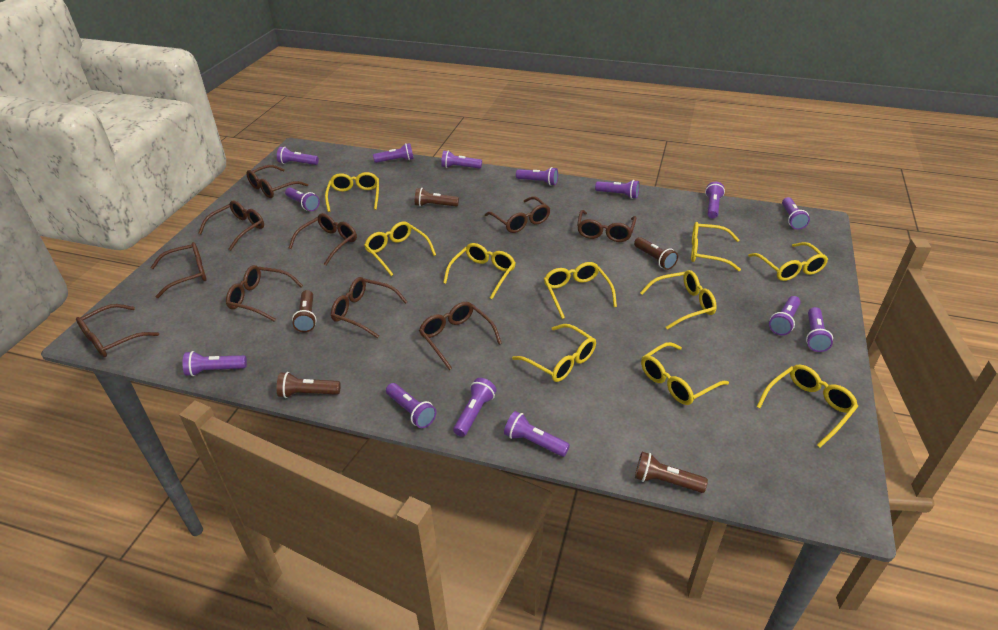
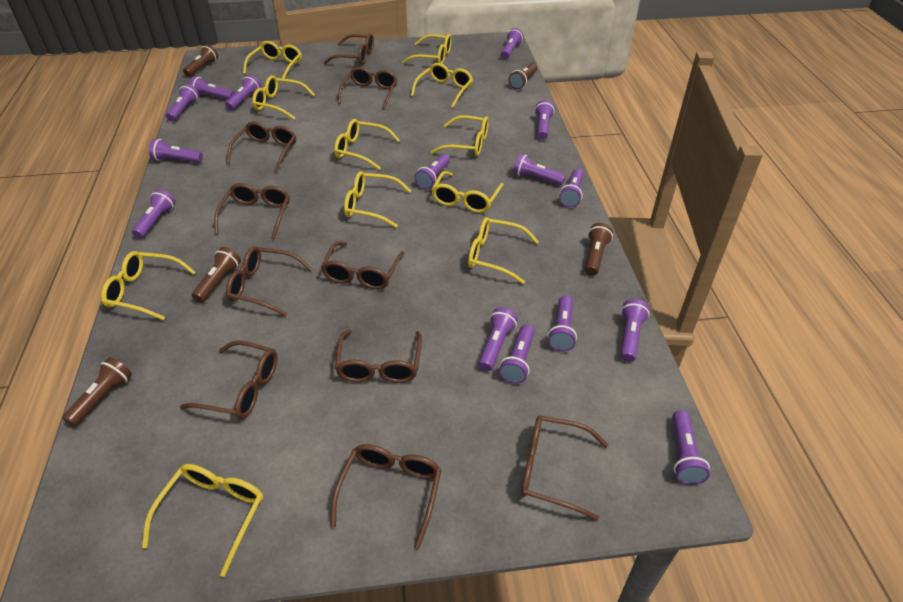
purple flashlight: [183,351,247,376] [277,147,319,165] [285,187,320,211] [373,143,414,163] [386,383,436,428] [441,150,482,169] [453,378,496,437] [504,411,570,457] [516,167,558,186] [595,180,640,199] [705,182,725,218] [769,296,801,336] [782,197,810,230] [806,307,833,352] = 14 -> [132,189,175,239] [149,139,203,163] [166,84,199,121] [189,76,235,100] [225,75,261,110] [414,154,450,190] [479,308,518,371] [499,324,535,384] [501,28,523,59] [513,154,566,185] [534,100,554,140] [548,295,577,351] [559,169,584,207] [620,299,650,362] [672,410,710,485] = 15
yellow glasses: [325,172,379,212] [364,222,436,276] [443,243,516,299] [512,324,596,382] [544,262,617,319] [640,270,717,330] [641,342,729,405] [691,222,741,271] [748,242,828,281] [756,364,858,448] = 10 -> [101,251,196,320] [142,464,263,577] [243,41,302,79] [252,75,315,120] [334,119,400,170] [344,171,411,228] [402,34,452,64] [411,63,473,108] [431,115,489,156] [431,171,504,213] [468,217,539,284] = 11

